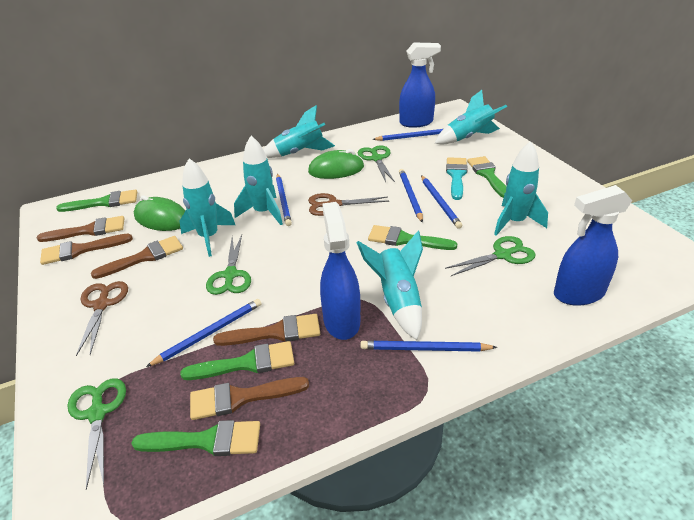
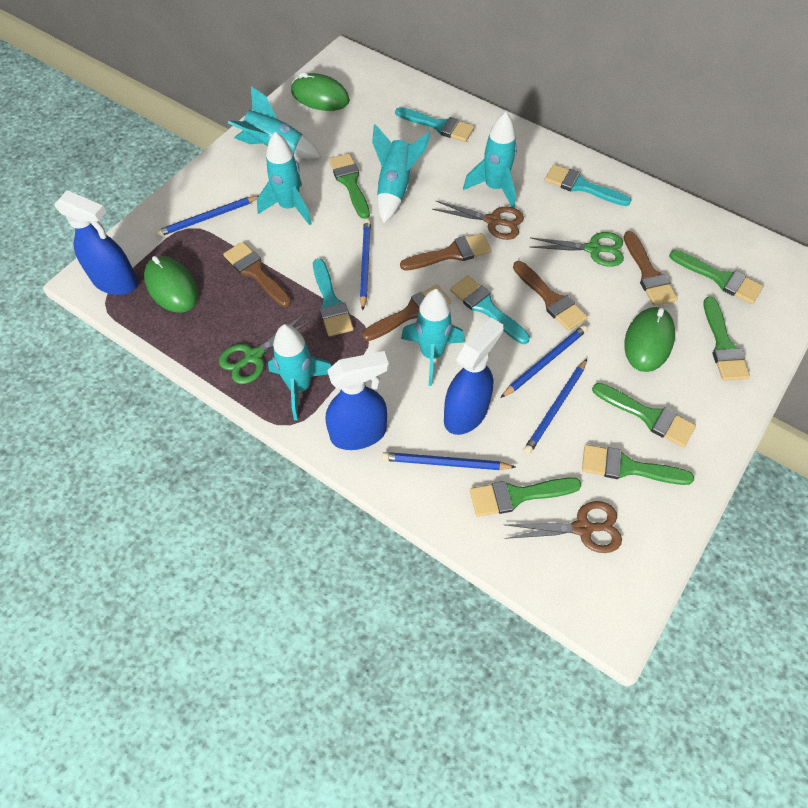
blue pencil: [146,299,261,367] [276,174,292,226] [361,341,497,352] [372,129,443,141] [399,169,423,223] [421,175,462,229] = 6 -> [156,196,258,237] [360,219,371,310] [382,452,516,470] [500,325,588,398] [524,359,587,454] = 5
green brush: [56,190,137,212] [131,420,260,456] [180,341,294,380] [368,225,458,250] [467,156,506,198] = 5 -> [329,153,370,219] [470,478,581,517] [582,445,694,485] [592,383,696,447] [669,250,763,304] [703,297,750,381] = 6
green mouse: [134,195,185,231] [308,149,364,179] = 2 -> [144,256,198,313] [291,72,350,111] [624,307,675,372] = 3
green scissors: [68,378,126,490] [206,235,251,295] [358,145,395,182] [445,236,536,276] = 4 -> [219,314,312,384] [530,232,624,267] = 2
turquoise brush: [446,157,468,200] = 1 -> [313,259,354,337] [395,107,474,142] [450,276,530,344] [545,164,631,206] = 4

